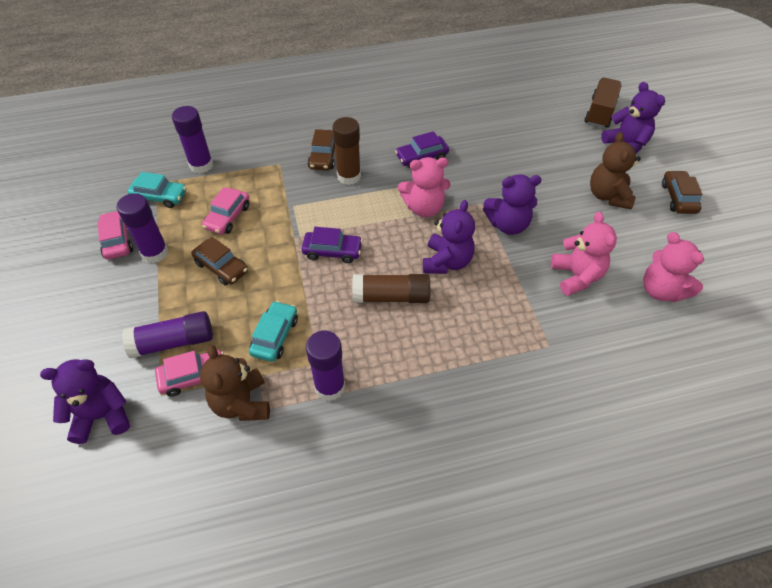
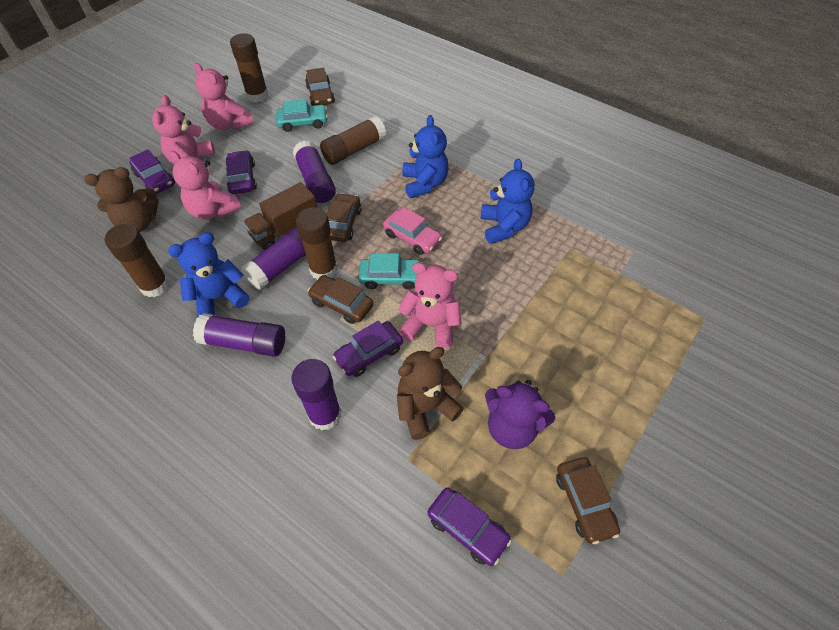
blue teddy bear: none = 0 -> [168,232,249,318] [402,115,449,198] [480,158,535,244] = 3
brown car: [191,237,248,286] [307,129,335,170] [662,170,702,214] = 3 -> [305,68,335,106] [308,275,374,324] [327,193,361,242] [556,457,620,544] = 4
brown glue stick: [333,117,361,185] [352,274,430,303] = 2 -> [105,224,170,297] [230,33,268,102] [296,207,338,280] [320,116,386,165] = 4
pink car: [97,211,133,260] [155,350,224,397] [202,187,250,235] = 3 -> [383,207,442,255] = 1
pink teddy bear: [398,157,450,217] [551,212,617,296] [643,232,704,302] = 3 -> [152,95,215,164] [170,151,241,220] [194,63,254,130] [398,262,461,348] = 4
purple car: [302,227,363,263] [395,131,449,169] = 2 -> [130,149,175,194] [226,150,257,194] [333,320,403,377] [428,487,512,566] = 4
purple teddy bear: [40,359,130,444] [423,200,475,274] [483,174,542,235] [601,82,665,153] = 4 -> [485,380,555,449] = 1

